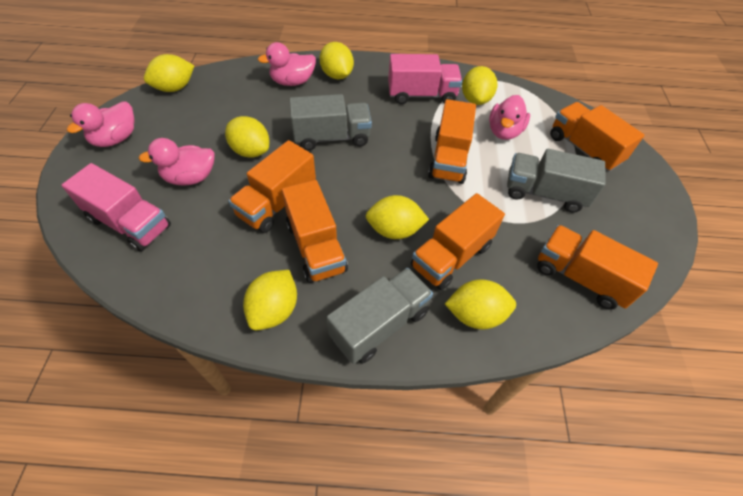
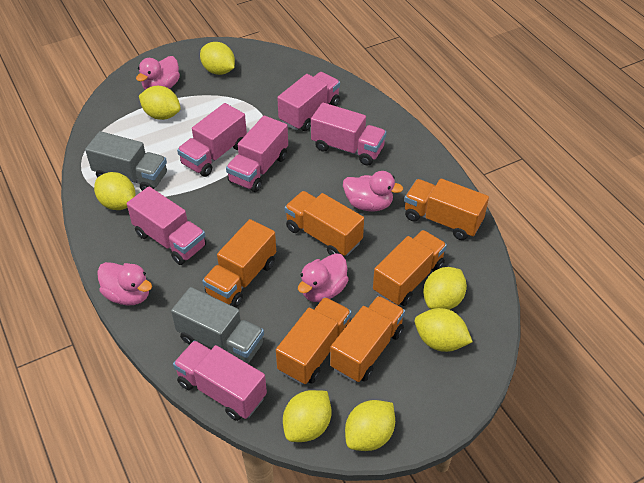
grey truck: [290,94,372,150] [327,268,433,364] [507,149,606,213] = 3 -> [85,131,167,191] [171,287,264,364] = 2
pink truck: [61,163,171,252] [388,54,462,104] = 2 -> [127,186,206,265] [173,340,267,421] [177,103,247,177] [226,116,288,192] [277,72,340,131] [311,102,387,166] = 6

